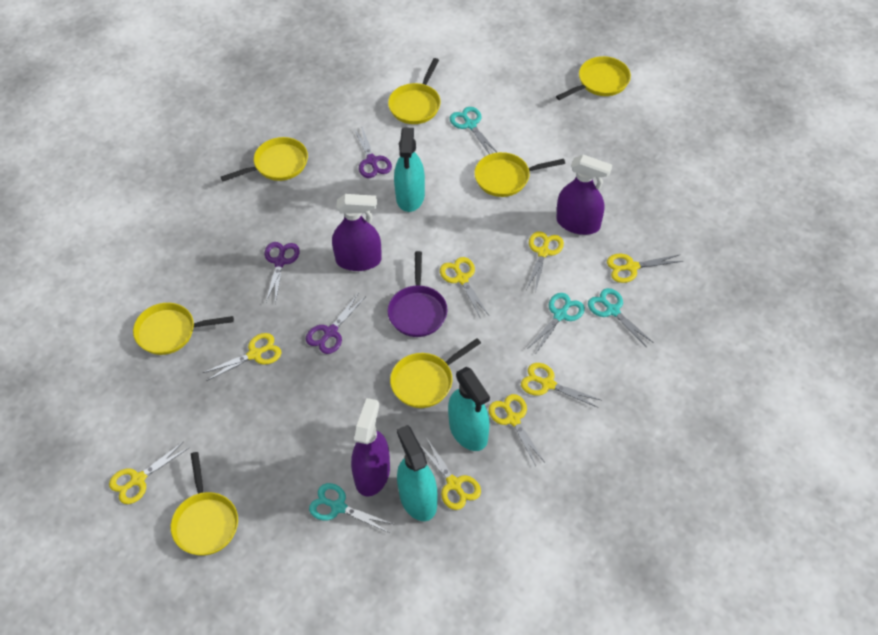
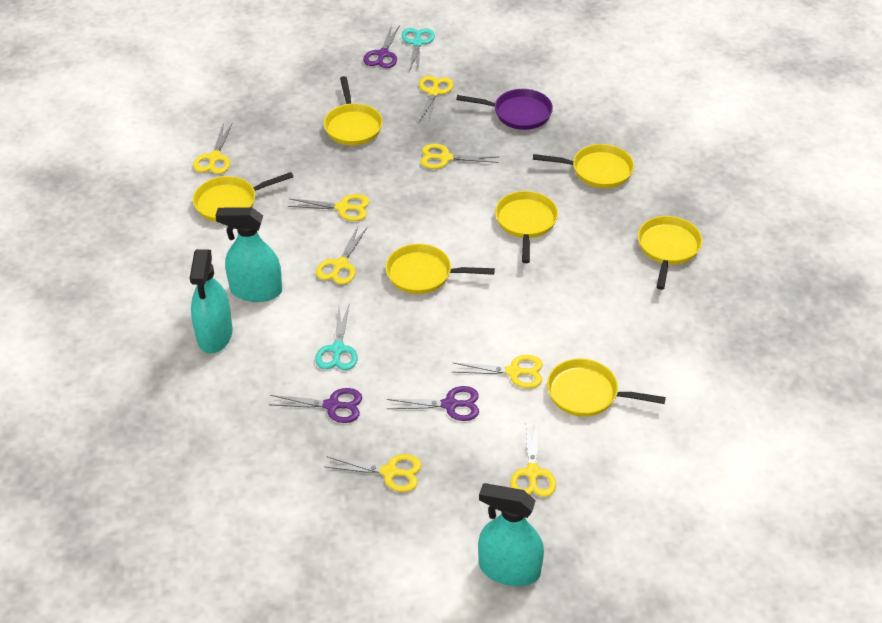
purple spray bottle: [332,194,382,271] [351,398,390,496] [556,155,612,235] = 3 -> none = 0
turquoise scissors: [309,483,393,533] [450,107,498,154] [527,293,585,353] [588,288,654,347] = 4 -> [315,305,358,370] [402,28,435,72] = 2

